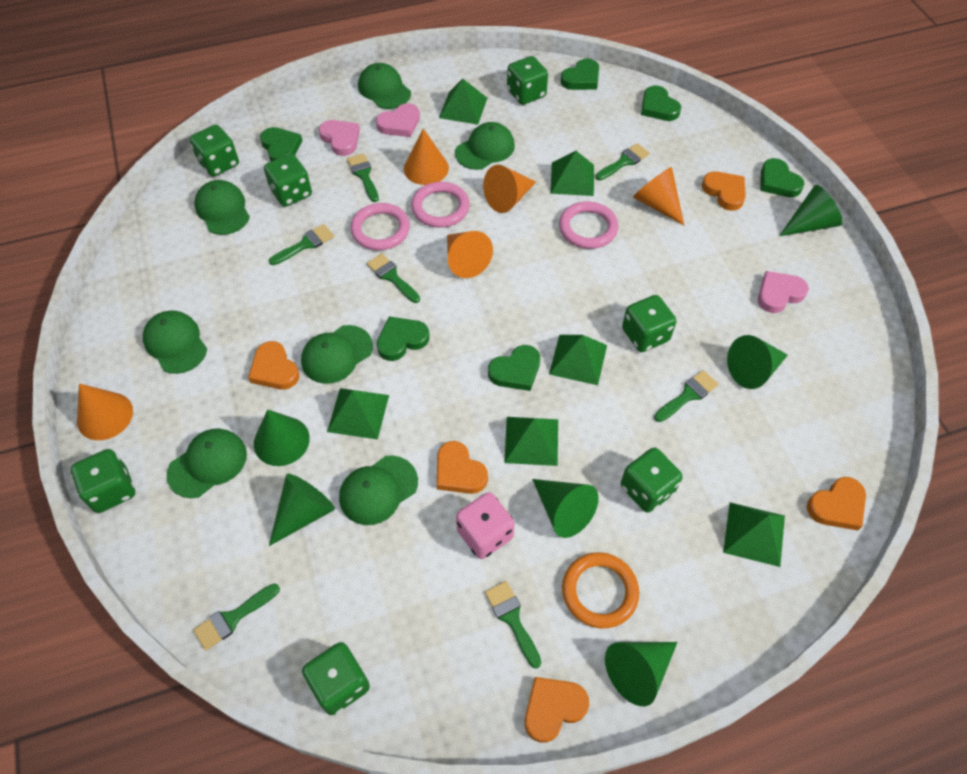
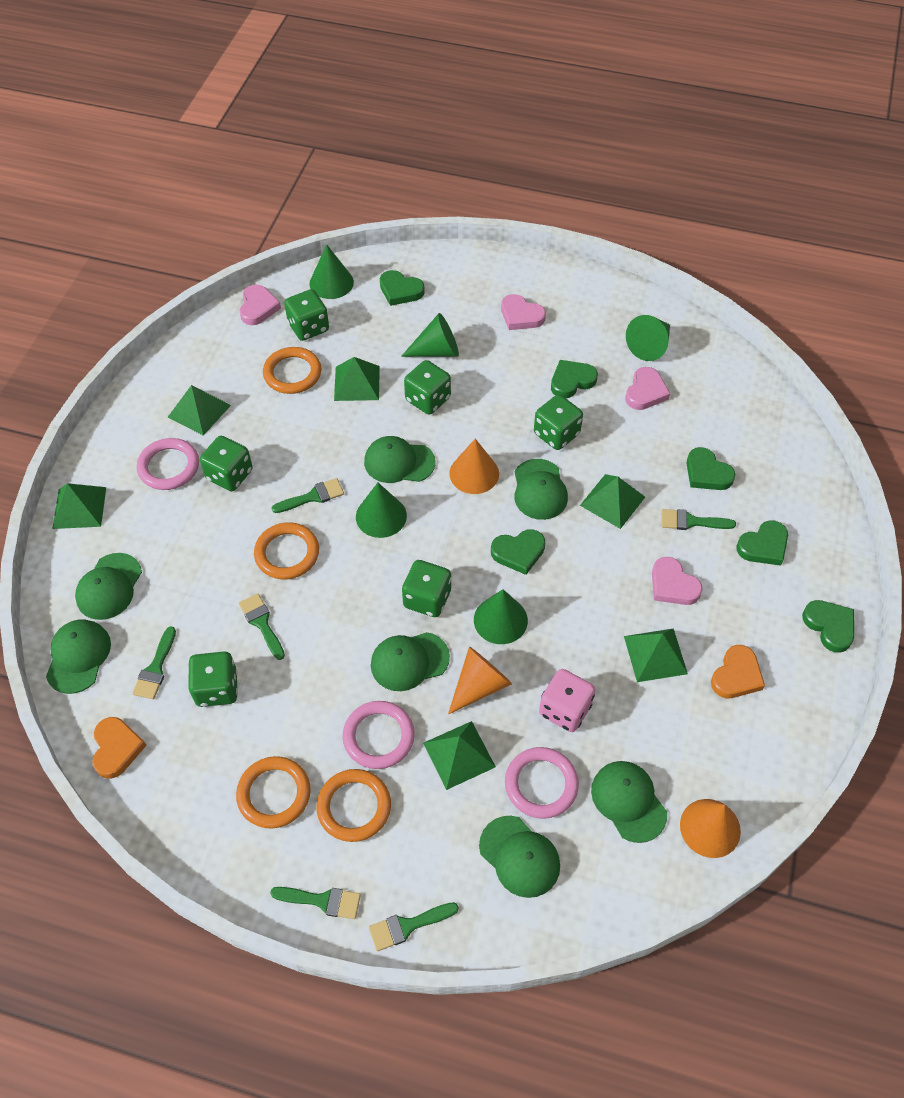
green brush: [193,584,280,650] [269,224,334,265] [347,153,379,202] [367,253,420,303] [485,581,541,669] [596,143,650,180] [654,370,719,422] = 7 -> [132,626,176,699] [239,593,285,660] [270,887,361,919] [272,478,344,513] [369,902,459,951] [662,509,736,530] = 6
green cone: [254,410,310,466] [269,474,335,546] [532,479,599,538] [605,642,678,706] [727,335,788,389] [779,185,843,236] = 6 -> [309,245,354,299] [356,483,407,538] [401,313,459,357] [474,589,528,644] [626,315,670,361] = 5
green dice: [71,449,135,513] [189,125,239,177] [264,154,312,207] [302,642,370,715] [507,56,548,105] [621,448,683,513] [622,295,676,352] = 7 -> [188,651,238,707] [200,436,253,491] [284,289,329,341] [402,560,451,617] [404,360,451,415] [534,395,583,450] = 6
orange cone: [77,383,133,440] [404,129,449,185] [447,231,493,278] [483,165,536,213] [633,167,684,225] = 5 -> [448,647,512,714] [449,439,499,494] [680,799,741,858] = 3
orange heart: [248,341,299,390] [437,441,488,494] [524,677,589,743] [702,172,746,211] [807,477,866,530] = 5 -> [92,717,147,779] [711,645,765,698] = 2
orange ring: [562,552,639,628] = 1 -> [236,756,311,828] [254,522,319,579] [263,347,321,394] [317,769,391,842] = 4
pink heart: [319,120,360,156] [376,103,420,137] [758,271,809,313] = 3 -> [240,284,281,325] [501,294,546,330] [625,367,670,410] [652,557,703,605] = 4

